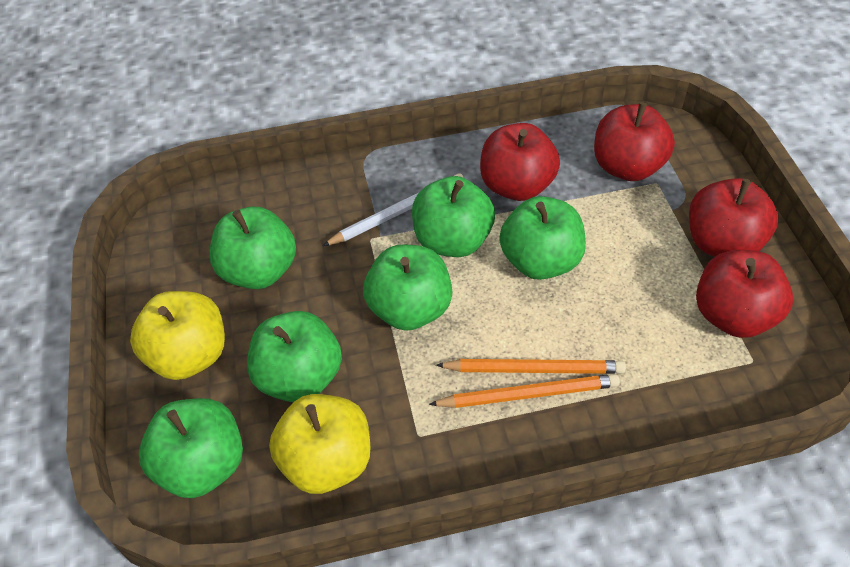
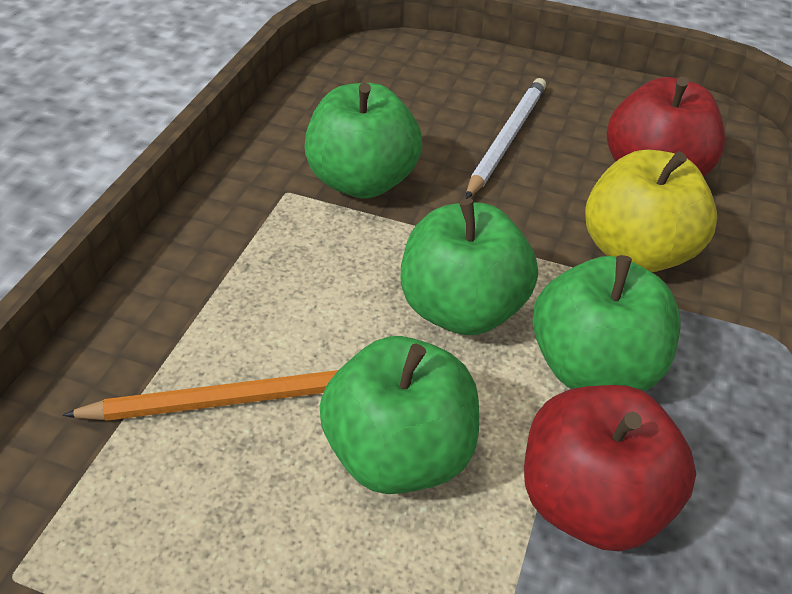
green apple: [139,398,243,498] [210,206,296,289] [247,311,342,402] [363,244,452,331] [412,176,495,257] [499,196,586,280] = 6 -> [305,83,422,199] [320,336,479,494] [401,199,538,335] [533,255,681,391] = 4
orange pencil: [429,374,620,408] [436,359,626,374] = 2 -> [62,370,338,421] = 1
red apple: [480,123,560,201] [594,102,675,181] [689,178,778,257] [696,250,793,338] = 4 -> [524,385,696,552] [607,77,725,177] = 2
yellow apple: [130,291,225,380] [269,394,371,494] = 2 -> [585,149,717,272] = 1

